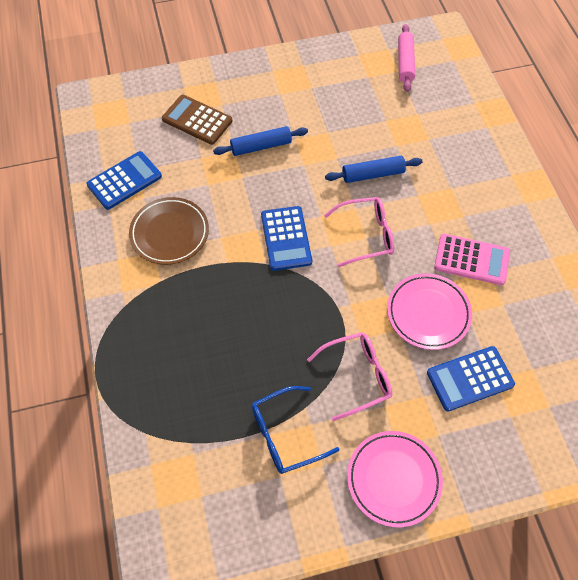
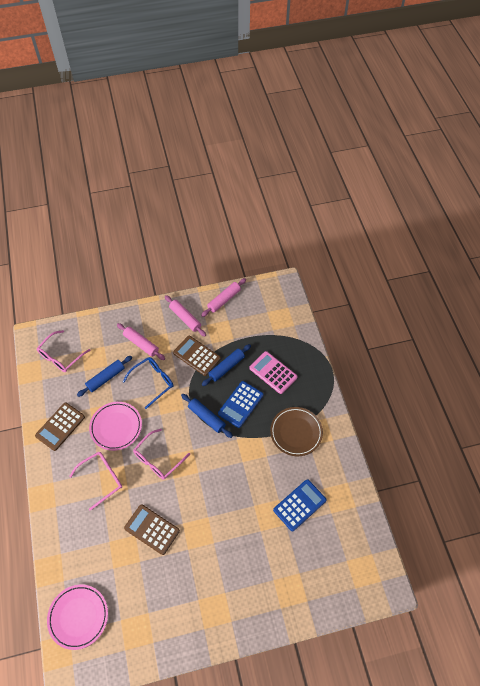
blue calculator: [86,151,162,210] [261,206,312,271] [427,346,515,411] = 3 -> [218,381,263,428] [273,479,327,531] = 2
blue rolling pin: [213,126,308,156] [325,156,423,183] = 2 -> [77,356,132,397] [181,394,233,438] [202,344,251,386] = 3
brown calculator: [162,95,232,145] = 1 -> [35,402,85,451] [124,504,180,555] [173,336,221,376] = 3
pink glasses: [307,332,392,421] [324,197,394,267] = 2 -> [37,330,91,372] [69,452,122,511] [133,429,190,480] = 3
pink rolling pin: [398,24,415,92] = 1 -> [117,323,165,360] [165,295,206,337] [201,278,246,317] = 3

